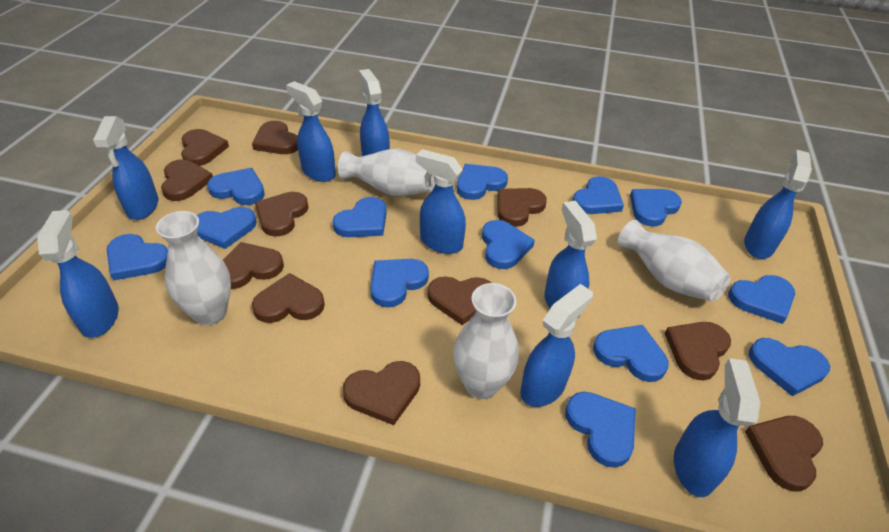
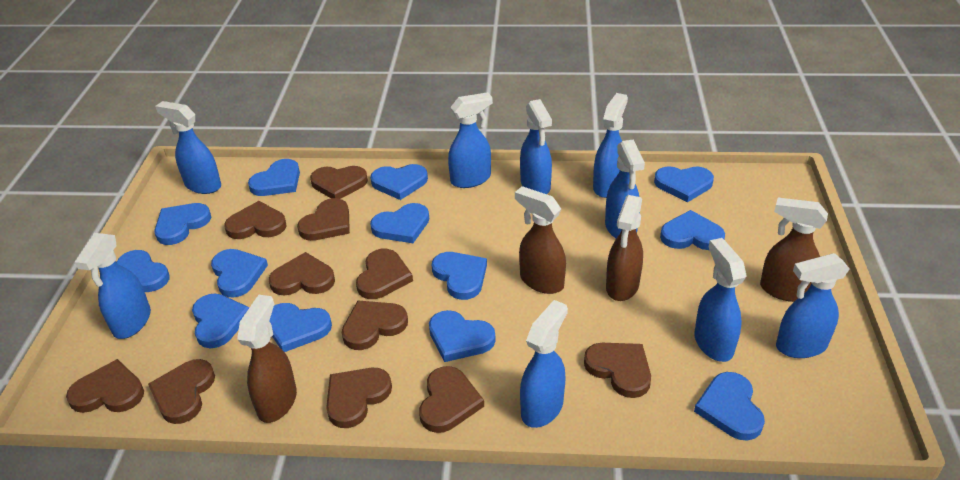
brown spray bottle: none = 0 -> [237,295,297,423] [515,186,566,294] [606,195,643,301] [760,198,828,302] = 4
white vase: [156,211,231,325] [338,149,435,196] [453,283,519,399] [618,220,731,301] = 4 -> none = 0

